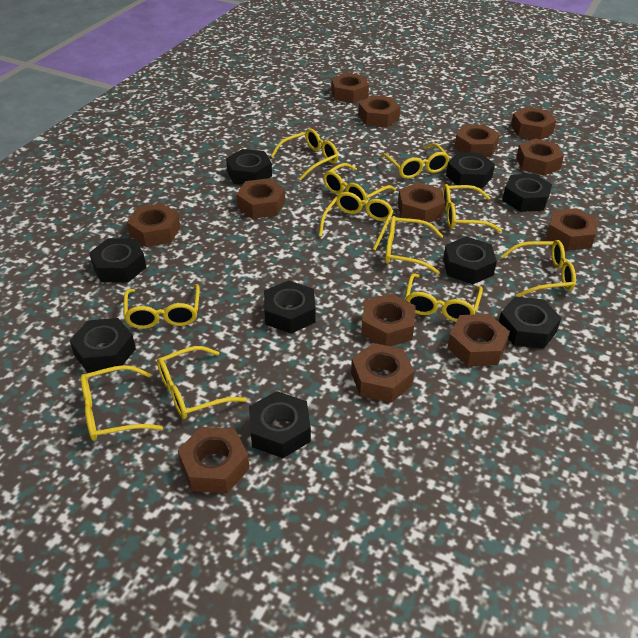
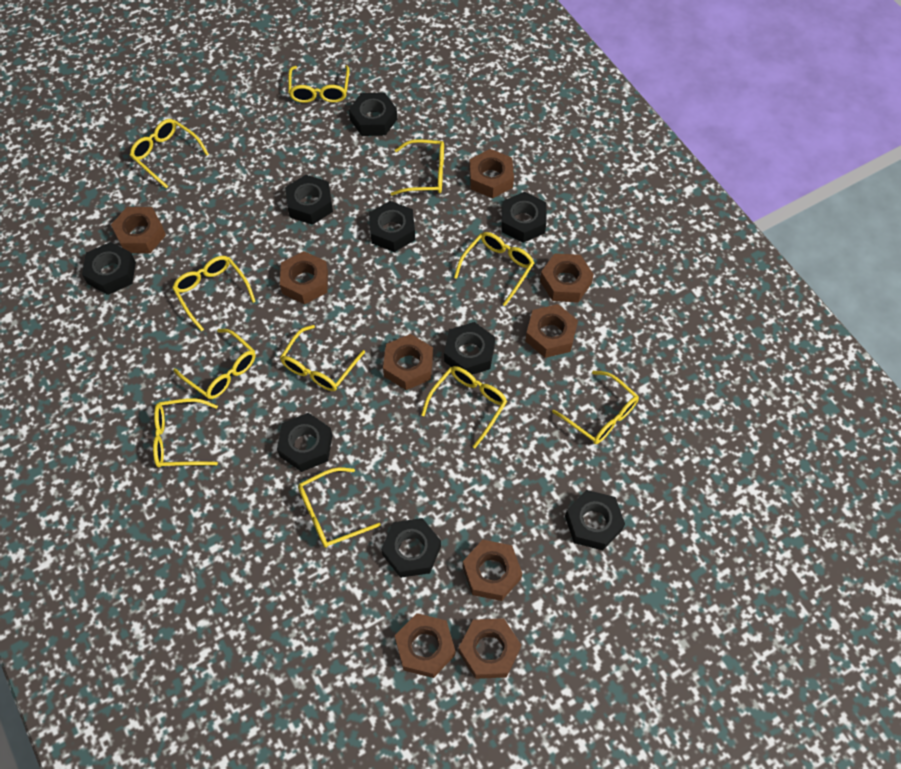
brown nut: [127,203,180,247] [178,427,249,493] [236,178,285,219] [331,73,369,103] [351,343,414,403] [358,95,400,127] [361,294,415,346] [398,182,445,222] [447,314,510,366] [454,124,500,157] [511,107,556,140] [516,138,564,176] [546,208,598,251] = 13 -> [111,207,166,253] [280,251,328,305] [383,334,433,390] [395,613,455,678] [459,618,521,679] [463,540,522,601] [469,149,514,198] [525,304,578,358] [540,253,594,302] = 9

